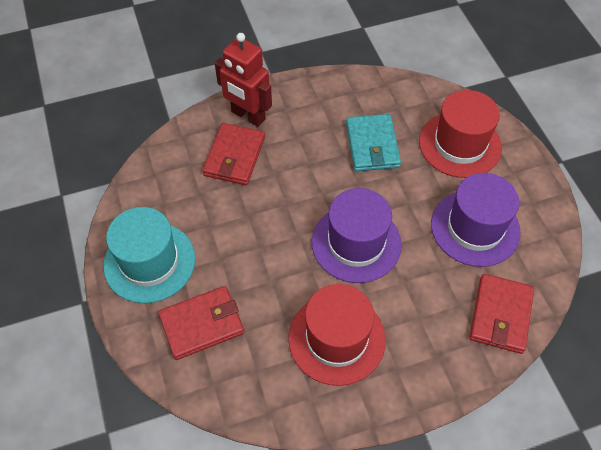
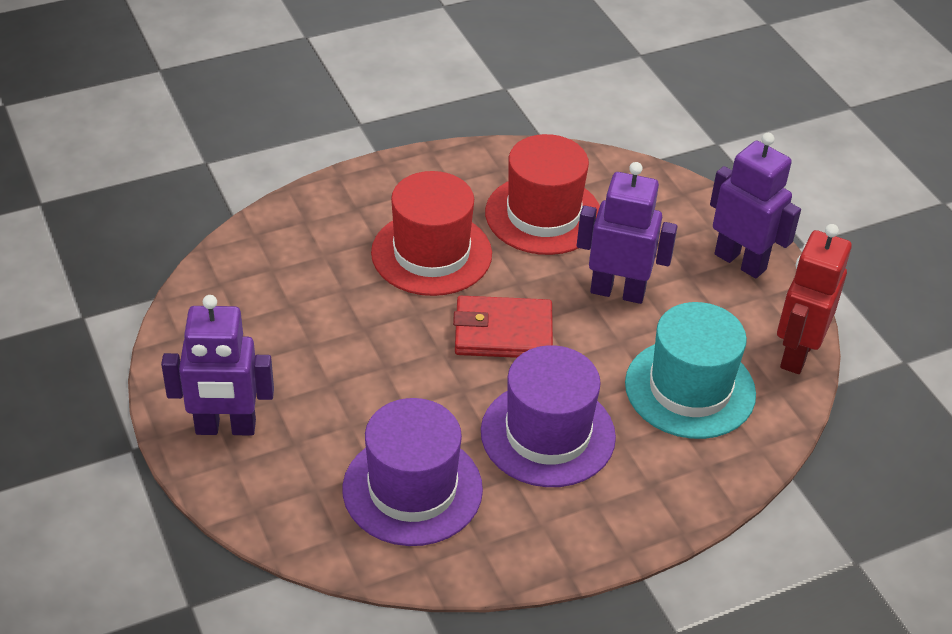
purple robot: none = 0 -> [161,295,274,435] [577,162,678,304] [710,133,801,278] = 3
red wallet: [158,286,244,360] [202,123,265,185] [469,274,534,354] = 3 -> [453,296,553,358] = 1
turquoise wallet: [346,114,401,171] = 1 -> none = 0

